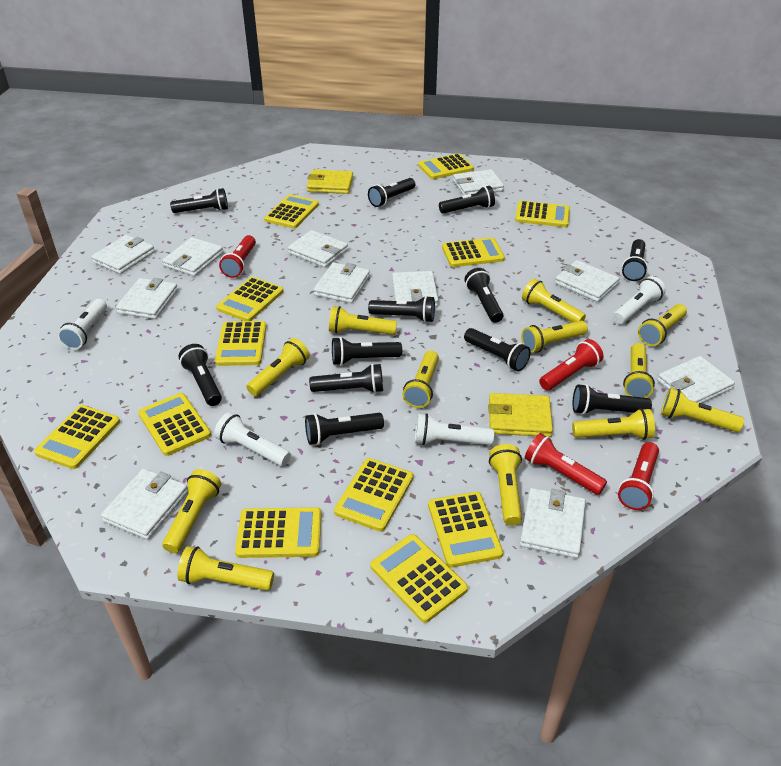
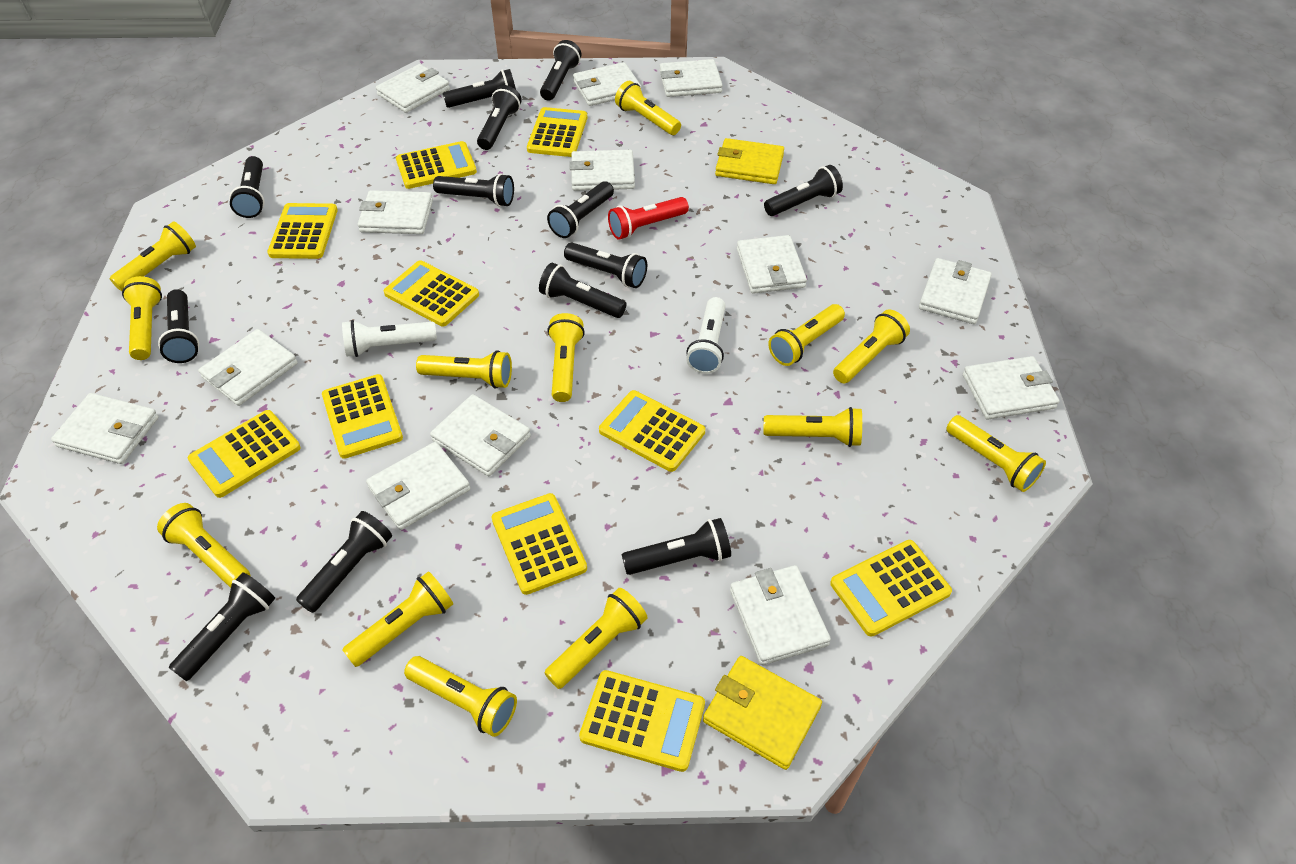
black flashlight: [170,188,228,213] [179,344,222,406] [305,413,384,445] [309,364,383,393] [332,337,402,365] [368,178,415,207] [368,296,435,323] [439,186,495,213] [464,328,531,371] [465,268,503,323] [572,384,652,415] [622,239,648,281] = 12 -> [158,289,199,363] [169,572,276,681] [229,156,265,218] [296,511,392,613] [433,173,514,207] [443,69,516,108] [477,85,522,150] [539,263,627,318] [540,40,582,101] [547,181,614,238] [564,243,647,288] [622,518,731,575] [764,165,843,216] = 13
red flashlight: [219,235,256,278] [525,433,607,495] [539,339,603,390] [618,442,659,510] = 4 -> [608,197,689,240] = 1
white flashlight: [58,299,107,350] [214,412,291,466] [415,414,494,445] [613,276,666,324] = 4 -> [342,320,437,357] [686,297,726,374] = 2
white wallet: [91,235,155,274] [101,468,188,540] [116,278,178,319] [162,237,223,276] [288,230,348,267] [313,262,370,303] [392,271,439,307] [453,169,504,196] [520,488,586,558] [555,260,619,302] [657,356,735,403] = 11 -> [51,393,159,464] [198,329,298,406] [357,190,433,234] [366,442,470,530] [376,64,450,113] [430,394,531,476] [569,150,635,191] [573,62,642,106] [659,59,723,97] [730,565,831,665] [737,235,807,294] [919,258,992,324] [963,356,1059,419] = 13
yellow calculator: [34,405,120,469] [138,393,211,456] [215,321,266,366] [216,277,284,321] [235,507,322,558] [264,194,319,229] [334,458,413,532] [370,534,468,623] [418,154,474,179] [428,492,503,567] [442,237,505,267] [515,201,570,227] = 12 -> [188,410,301,498] [267,203,338,259] [322,374,403,459] [384,260,479,327] [396,141,477,189] [492,493,587,595] [527,107,587,157] [579,670,705,772] [599,390,705,472] [830,540,952,637] = 10
yellow flashlight: [162,469,221,553] [177,546,274,591] [246,338,310,396] [329,306,397,335] [403,351,439,408] [489,444,522,526] [521,321,588,353] [522,279,586,322] [572,408,655,440] [623,343,655,398] [638,304,687,346] [661,388,744,432] = 12 -> [109,222,196,291] [122,276,162,360] [157,503,251,588] [343,571,453,667] [404,656,517,737] [416,350,512,389] [544,588,648,689] [547,313,585,402] [615,81,681,135] [764,407,862,447] [768,304,845,366] [833,309,910,383] [946,415,1046,492] = 13

